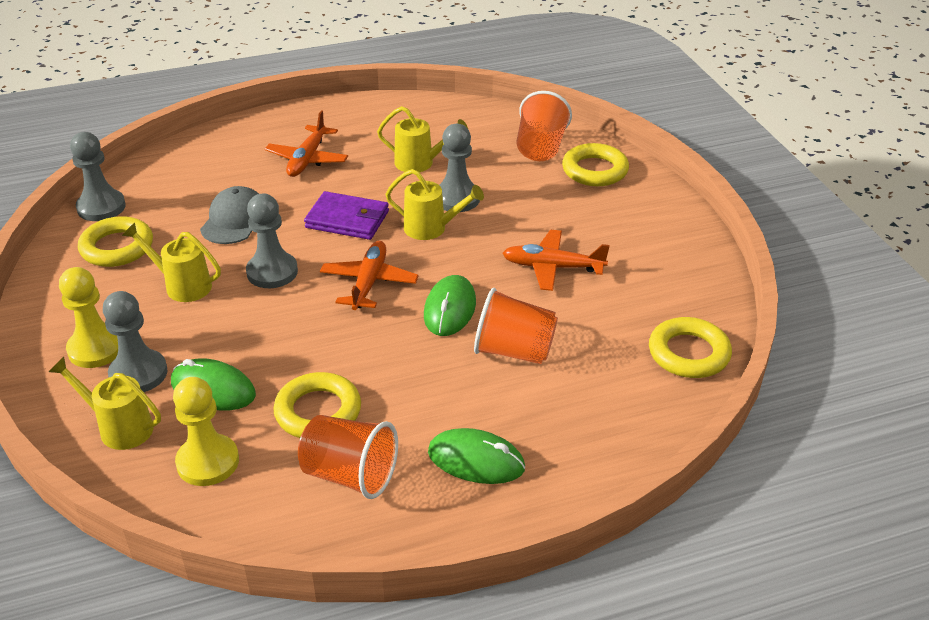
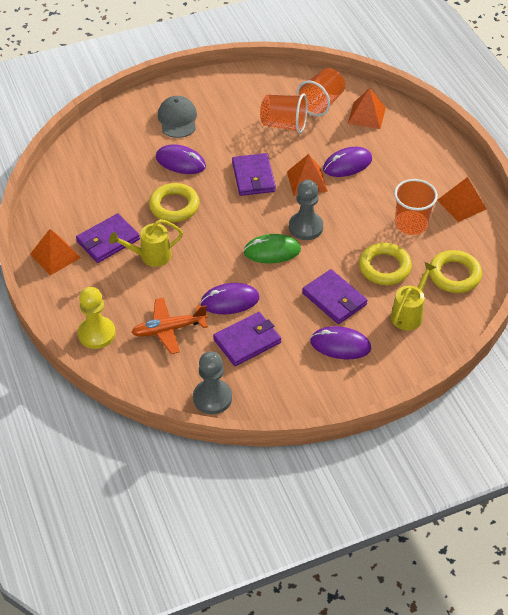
green mouse: [171,358,256,410] [424,275,476,336] [428,428,525,484] = 3 -> [243,234,301,263] = 1
grey pawn: [70,132,126,221] [103,291,167,392] [246,194,298,288] [439,124,480,212] = 4 -> [193,351,232,414] [289,180,323,240] = 2
orange plane: [265,110,348,177] [320,241,419,310] [502,230,610,291] = 3 -> [131,298,208,354] = 1
orange pyramid: none = 0 -> [30,229,81,276] [287,154,328,196] [348,88,386,129] [437,177,486,222] = 4
purple mouse: none = 0 -> [156,145,206,174] [200,283,259,314] [310,326,371,359] [323,147,372,177] = 4
purple wallet: [304,191,389,240] = 1 -> [76,213,140,263] [213,312,281,366] [232,153,276,196] [302,269,368,324] = 4
yellow pawn: [59,267,118,368] [173,377,239,486] = 2 -> [78,287,116,349] = 1
yellow ring: [78,216,153,267] [273,372,361,438] [562,143,629,186] [649,317,732,378] = 4 -> [149,183,199,222] [359,243,412,285] [429,250,482,293] = 3
yellow watering can: [49,357,161,450] [122,223,221,302] [377,106,468,172] [386,169,484,240] = 4 -> [109,219,183,267] [391,262,436,330] = 2

